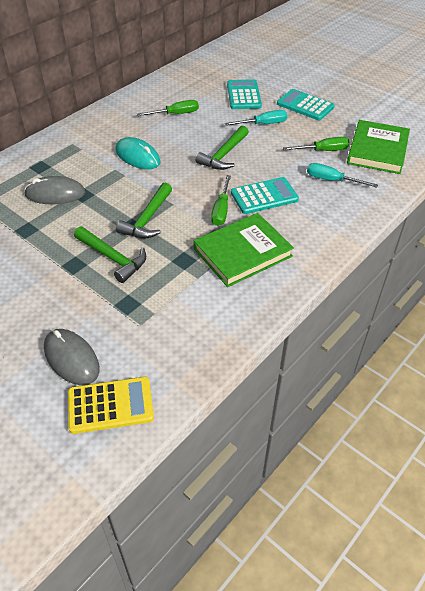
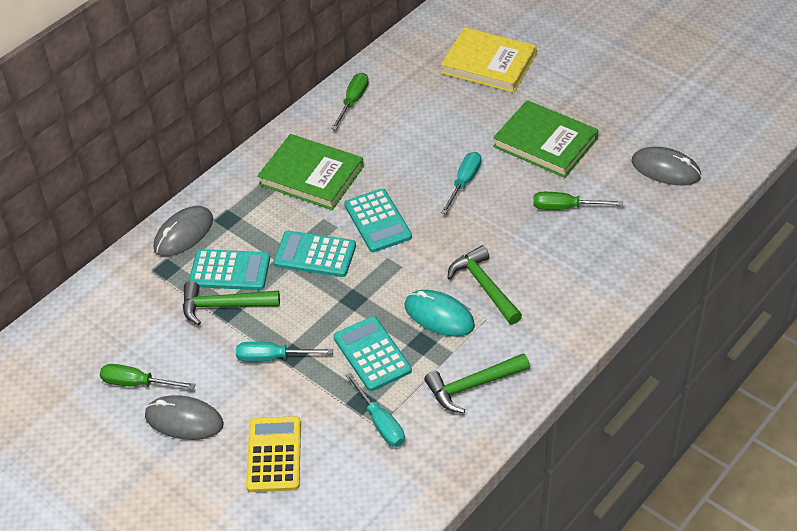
grey mouse: [24,176,85,204] [44,329,100,385] = 2 -> [145,395,224,440] [154,206,213,256] [631,147,701,185] = 3
turquoise calculator: [227,79,262,109] [231,177,299,214] [277,89,335,120] = 3 -> [189,249,270,290] [273,231,356,277] [334,316,412,391] [344,189,412,252] = 4
turquoise screwdriver: [225,110,287,126] [307,163,378,188] = 2 -> [236,342,333,362] [345,373,405,447] [441,152,481,214] = 3
yellow book: none = 0 -> [441,27,537,93] = 1

